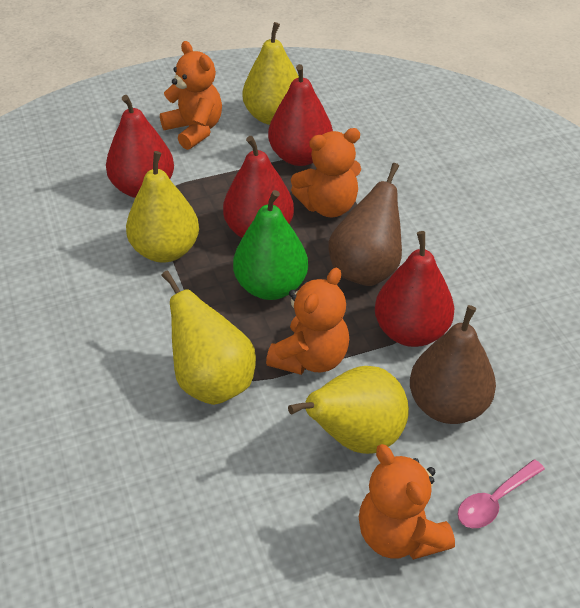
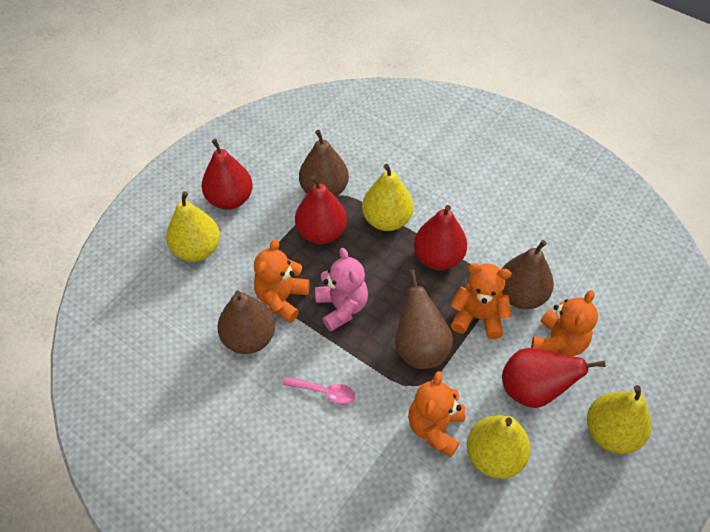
brown pear: [328,163,402,286] [410,305,496,424] = 2 -> [217,291,275,354] [299,130,349,197] [395,269,453,369] [502,240,554,309] = 4
green pear: [233,190,308,300] = 1 -> none = 0
pink teddy bear: none = 0 -> [315,248,368,331] = 1

